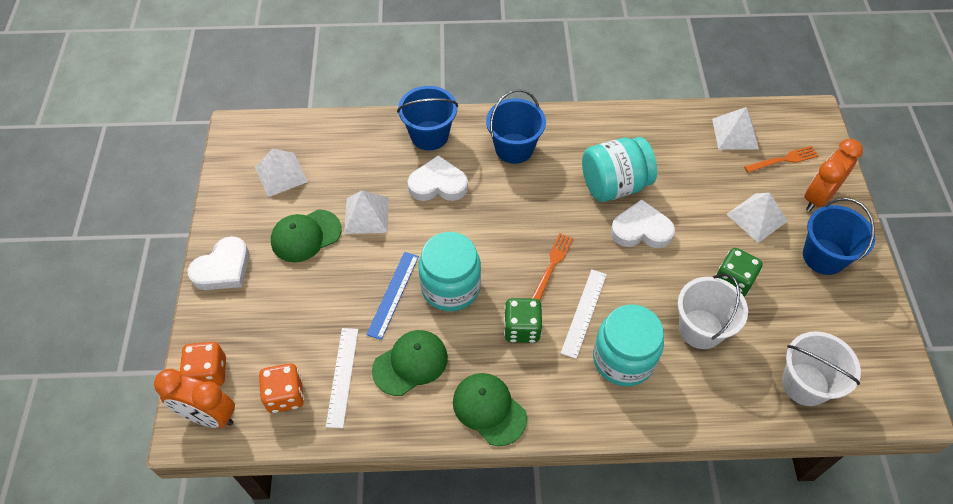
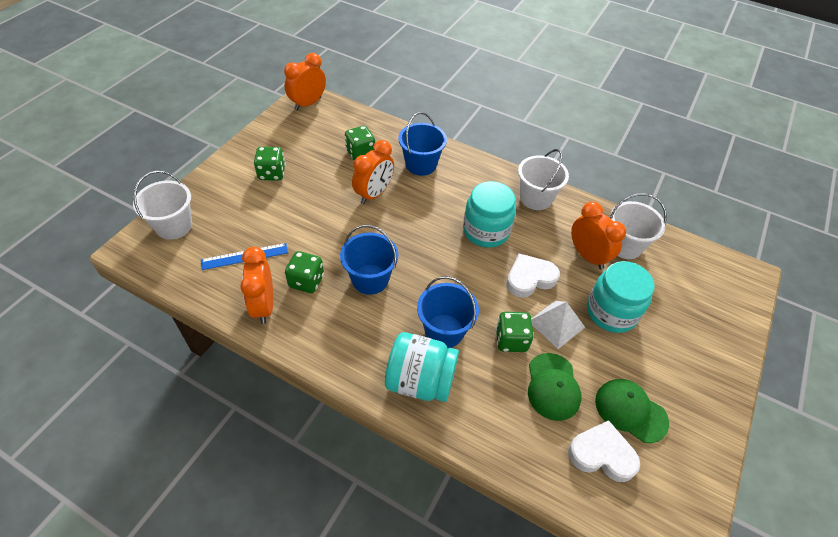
green cap: [271,209,341,262] [372,330,448,396] [453,373,527,446] = 3 -> [528,353,582,421] [595,379,669,443] = 2
green dice: [504,298,542,343] [716,248,763,297] = 2 -> [254,147,286,180] [285,251,324,293] [345,126,375,161] [496,312,534,352] = 4
orange clock: [154,369,235,428] [804,139,863,212] = 2 -> [240,247,273,324] [284,53,326,110] [352,140,394,204] [571,202,626,270] = 4
orange dice: [179,342,226,386] [259,363,304,413] = 2 -> none = 0
orange fork: [531,233,573,300] [744,146,819,173] = 2 -> none = 0
white bucket: [678,273,748,349] [782,331,861,406] = 2 -> [133,171,192,240] [518,149,569,210] [610,193,667,259] = 3
white heart: [188,236,249,290] [407,155,468,201] [610,199,675,248] = 3 -> [506,254,560,298] [568,420,640,482] = 2
white pyramid: [255,149,308,197] [344,190,389,234] [712,107,759,150] [726,193,787,243] = 4 -> [531,301,585,349] = 1
white ruler: [326,328,358,428] [561,270,607,359] = 2 -> none = 0

